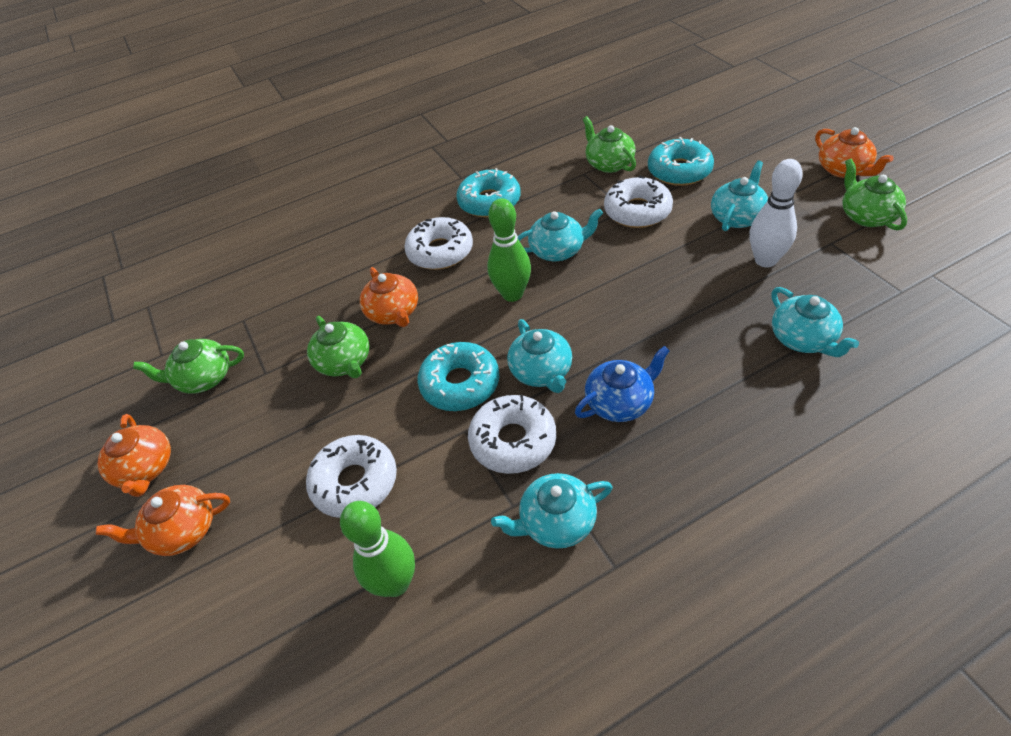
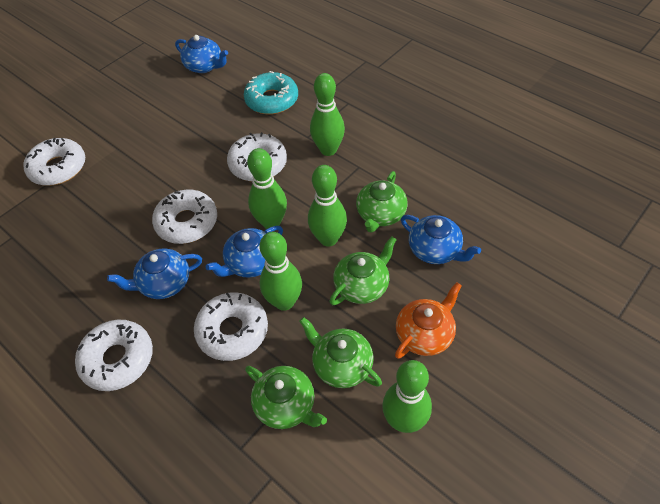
blue teapot: [575,346,670,422] = 1 -> [107,248,202,299] [175,35,228,73] [206,226,283,278] [401,215,481,264] = 4
green bowling pin: [340,501,415,597] [487,198,531,302] = 2 -> [247,148,287,229] [260,232,302,311] [308,165,347,247] [310,73,345,156] [382,360,432,433] = 5
orange teapot: [96,485,230,556] [97,414,171,497] [360,267,418,327] [815,127,893,178] = 4 -> [395,282,462,359] = 1
turquoise donut: [418,342,499,411] [456,168,521,217] [648,137,714,186] = 3 -> [244,71,298,115] = 1
turquoise teapot: [491,473,613,549] [507,319,572,393] [518,209,603,261] [711,161,768,231] [771,287,859,357] = 5 -> none = 0
white bowling pin: [750,159,803,267] = 1 -> none = 0
white donut: [306,435,397,518] [404,217,473,270] [468,395,556,474] [604,176,673,228] = 4 -> [23,138,85,186] [75,319,153,391] [152,190,217,244] [194,292,268,361] [227,132,287,181] = 5

